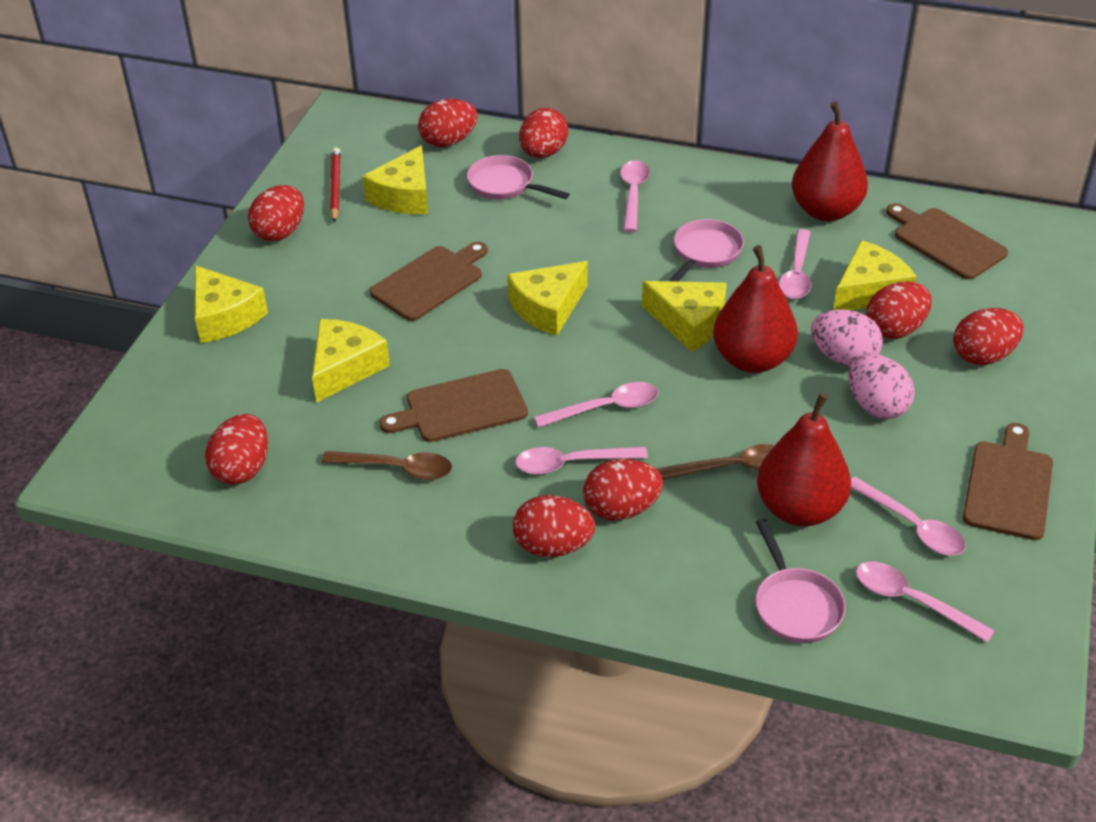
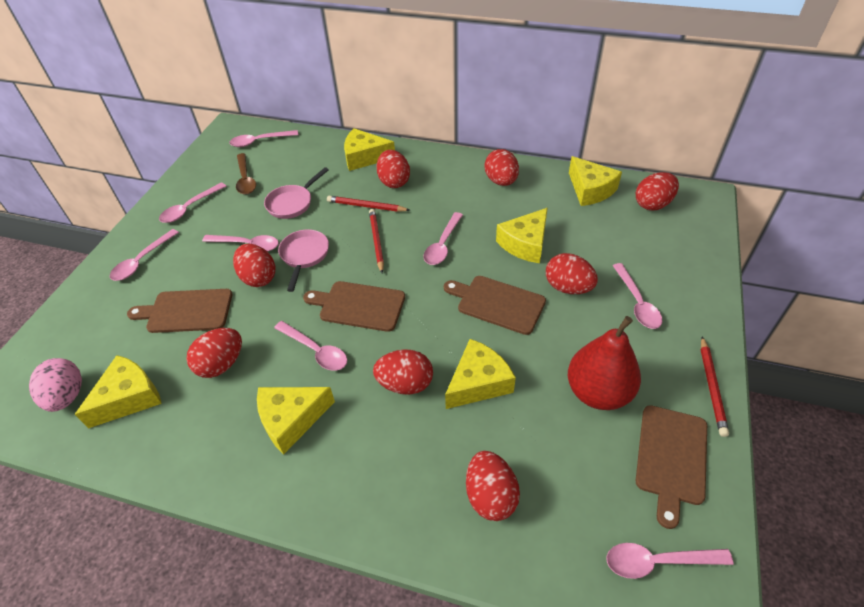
brown spoon: [322,451,452,480] [657,444,775,480] = 2 -> [236,153,256,195] = 1
pink egg: [811,309,883,366] [848,354,915,419] = 2 -> [29,358,82,412] = 1
pink pan: [467,155,570,200] [669,219,744,282] [755,519,846,643] = 3 -> [264,167,329,219] [278,229,329,292] = 2
pink spoon: [515,447,648,475] [534,382,658,428] [620,160,650,232] [779,229,811,299] [851,477,966,556] [856,561,995,643] = 6 -> [110,229,179,281] [159,182,226,223] [202,235,279,251] [229,130,298,147] [274,321,347,371] [424,212,463,265] [607,543,733,579] [613,263,662,329] = 8
red pear: [713,245,798,373] [757,393,851,527] [792,101,868,221] = 3 -> [568,316,641,410] = 1
red pencil: [330,147,341,223] = 1 -> [327,196,410,212] [369,209,384,273] [701,336,729,437] = 3

